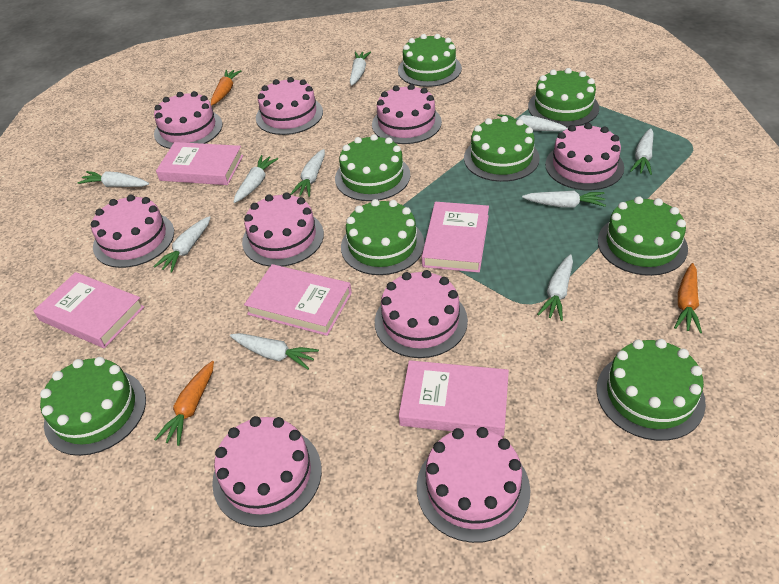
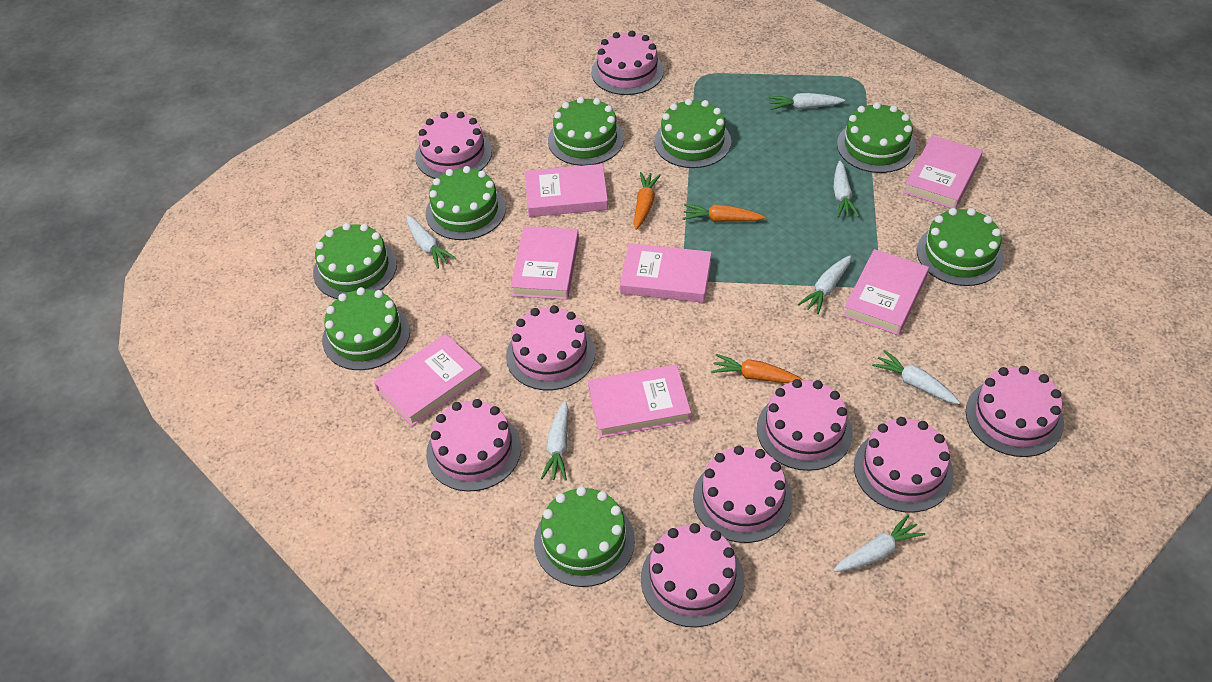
pink book: [33,272,144,348] [156,142,243,185] [244,264,352,336] [399,360,509,437] [422,202,489,273] = 5 -> [374,334,484,426] [510,226,579,300] [525,164,608,217] [588,365,691,438] [620,243,712,303] [843,249,929,335] [903,135,983,209] = 7
white carrot: [78,171,149,187] [153,216,211,273] [230,333,319,369] [234,155,278,203] [290,149,325,197] [350,52,371,86] [497,114,568,131] [522,191,606,208] [537,254,573,321] [630,128,654,175] = 10 -> [406,215,457,269] [541,401,569,481] [769,93,845,110] [798,255,851,314] [833,160,859,218] [833,515,925,572] [872,350,960,404] = 7

